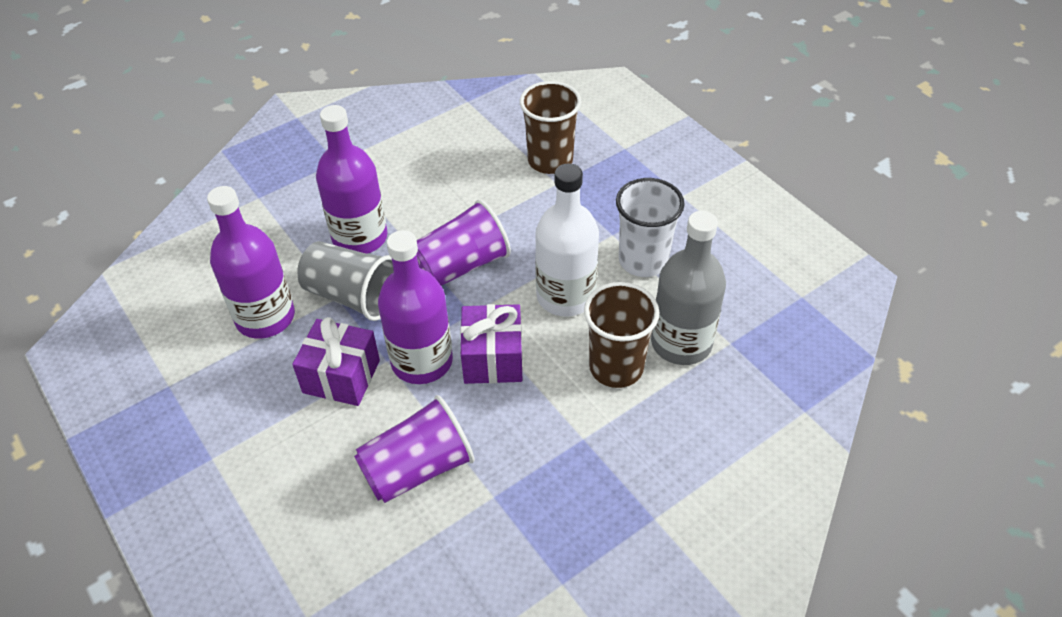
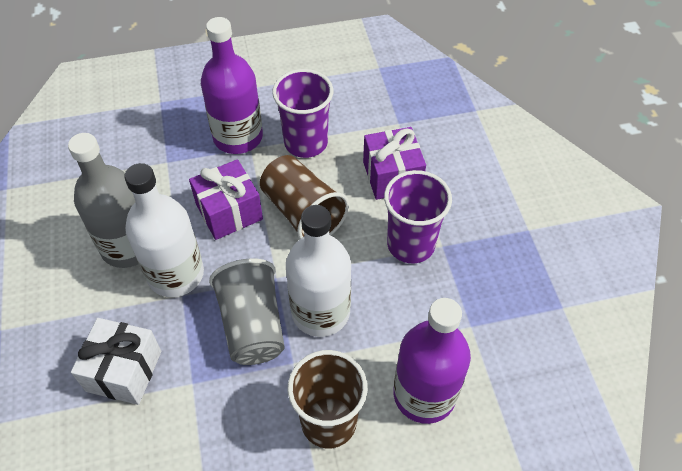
purple bottle: [207,186,295,339] [316,105,388,254] [378,230,453,384] = 3 -> [201,17,263,154] [394,298,471,424] = 2
white bottle: [535,163,599,317] = 1 -> [124,163,204,297] [286,205,351,337] = 2
white cup: [616,178,685,277] = 1 -> none = 0
white gift: none = 0 -> [71,318,161,405] = 1

